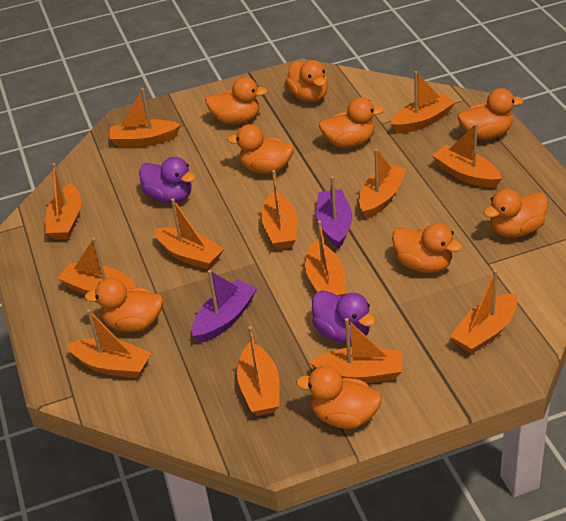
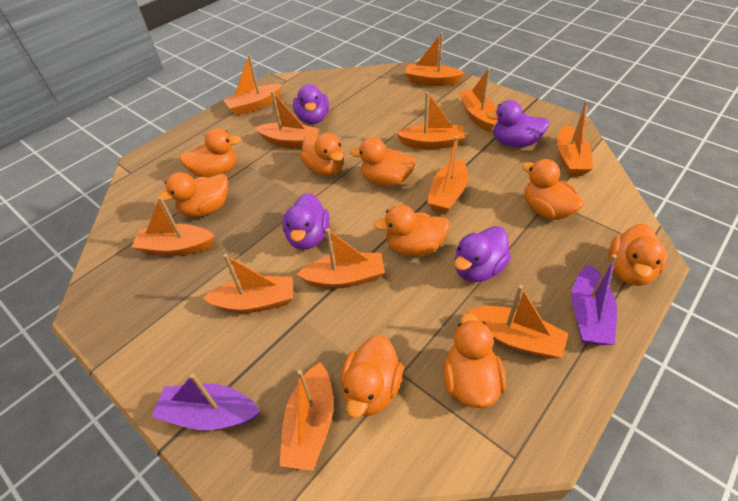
orange boat: [45,163,81,240] [58,238,136,295] [67,309,152,378] [110,88,181,147] [154,198,224,270] [237,326,279,416] [261,170,297,250] [305,221,346,297] [310,318,403,383] [359,149,407,219] [391,71,455,133] [432,123,502,188] [450,270,518,354] = 13 -> [132,197,215,256] [203,254,293,313] [223,55,282,115] [255,91,319,148] [279,362,334,471] [296,229,385,289] [396,92,465,149] [405,32,464,86] [427,136,468,213] [459,68,497,132] [468,285,569,359] [557,101,593,176] = 12
purple duck: [139,157,196,203] [312,290,376,343] = 2 -> [282,193,329,250] [293,84,329,124] [454,226,511,282] [486,100,549,147] = 4

